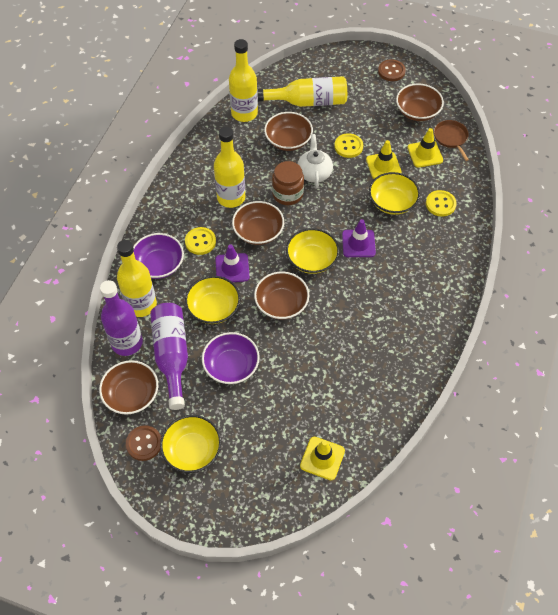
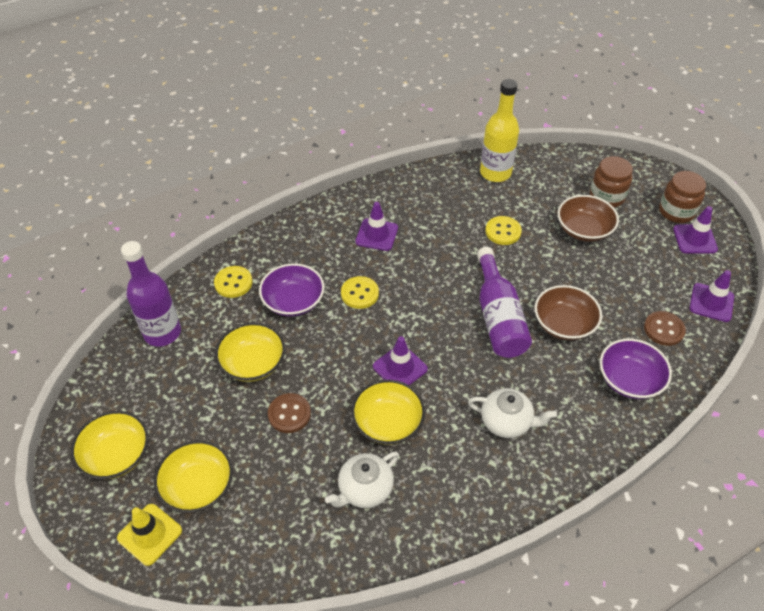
brown bowl: [99,360,158,415] [232,201,284,245] [254,272,309,320] [264,112,313,151] [396,83,444,121] = 5 -> [534,285,602,340] [558,195,619,242] = 2
brown jar: [272,161,304,205] = 1 -> [590,156,633,208] [659,171,706,223] = 2
brown pan: [434,120,469,161] = 1 -> none = 0
purple traffic cone: [215,245,250,282] [342,219,376,257] = 2 -> [355,202,398,251] [373,336,428,385] [673,206,718,253] [690,270,734,322] = 4
white teapot: [298,134,333,188] = 1 -> [325,452,399,508] [468,388,557,438] = 2
yellow bottle: [117,240,157,317] [214,127,246,208] [229,39,258,122] [257,76,347,107] = 4 -> [480,79,519,182] = 1
yellow traffic cone: [300,437,345,480] [366,140,402,179] [407,128,443,168] = 3 -> [117,504,182,566] = 1

